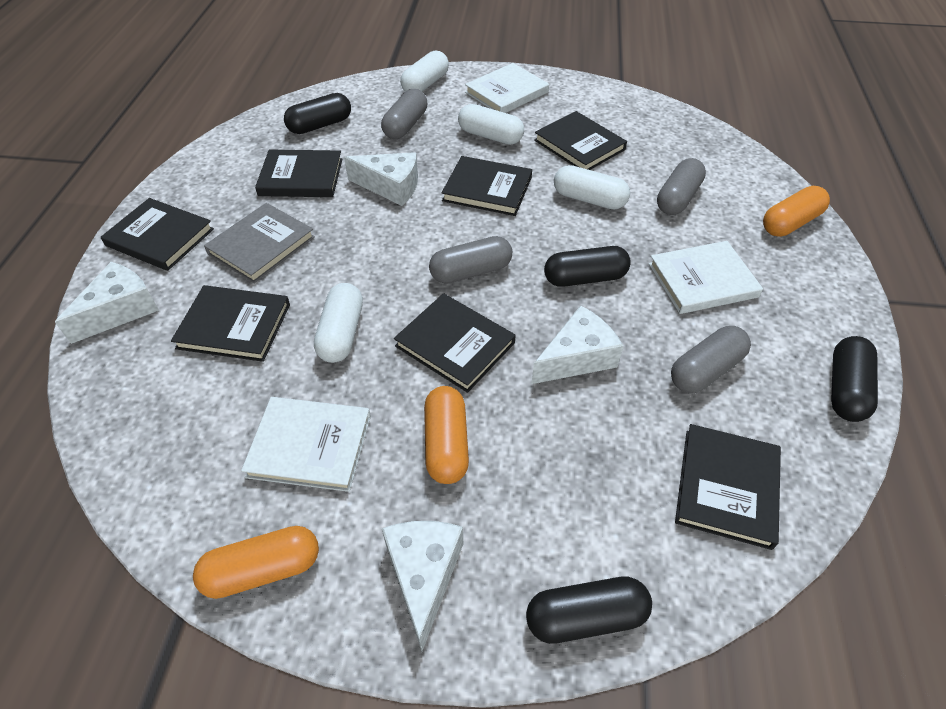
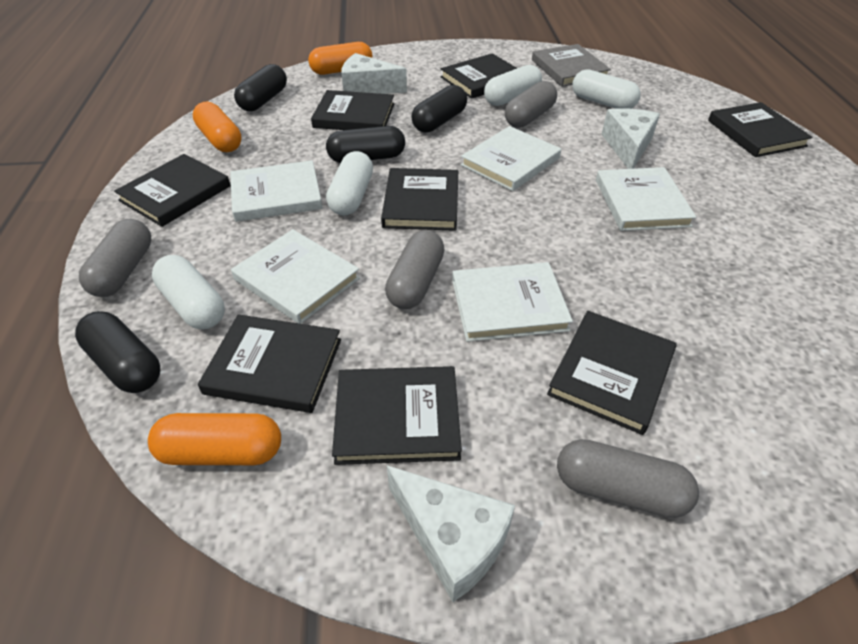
black book: [101,198,214,271] [171,285,290,362] [255,150,342,197] [394,293,516,393] [442,156,532,216] [534,111,627,170] [675,424,781,550] = 7 -> [114,154,231,227] [198,314,341,413] [311,90,394,130] [332,366,462,465] [381,168,458,231] [441,53,517,99] [547,311,677,435] [708,102,812,157] = 8
white book: [241,397,371,492] [465,63,549,113] [649,241,763,314] = 3 -> [230,160,322,222] [231,229,360,324] [452,262,573,342] [461,126,561,191] [596,167,696,231] = 5
white cheese: [55,262,159,344] [344,152,418,206] [382,521,463,651] [531,305,624,384] = 4 -> [341,53,407,94] [387,465,515,602] [601,108,660,169] = 3

